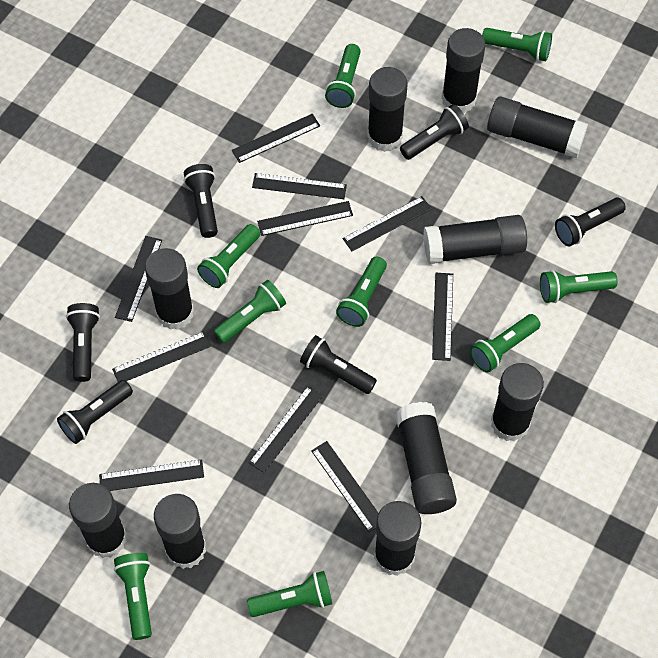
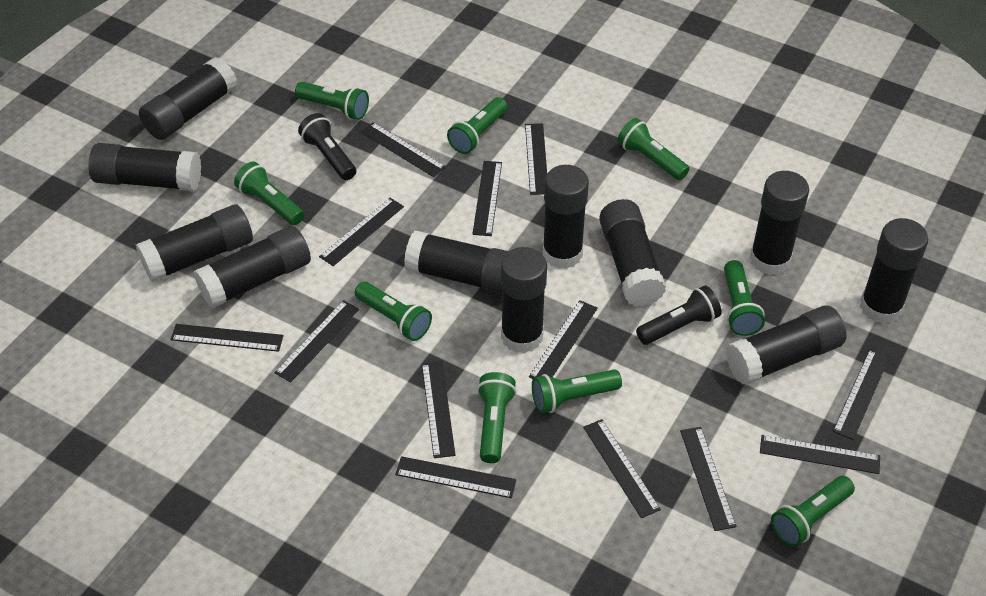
black flashlight: [57,380,133,444] [66,303,100,382] [184,164,218,238] [300,335,377,394] [400,104,469,160] [555,197,626,246] = 6 -> [298,113,356,180] [636,285,721,345] = 2
black glue stick: [69,483,127,558] [145,248,194,330] [154,494,206,569] [367,67,408,152] [374,501,421,576] [395,402,457,514] [423,215,527,264] [442,28,486,113] [487,96,588,158] [491,363,544,442] = 10 -> [88,143,201,191] [136,205,253,282] [139,57,237,140] [194,226,311,308] [404,230,509,294] [501,247,547,353] [543,165,589,269] [599,199,666,306] [726,305,847,385] [750,171,809,275] [860,218,928,324] = 11
black ruler: [99,459,204,491] [112,331,211,382] [115,236,162,322] [232,114,320,163] [249,386,323,473] [252,173,347,199] [257,201,353,236] [311,441,378,532] [343,196,432,251] [432,273,453,361] = 10 -> [171,324,284,352] [274,300,359,383] [319,198,404,266] [361,122,446,177] [395,456,517,498] [422,362,456,458] [472,161,502,236] [525,123,547,195] [529,300,597,379] [583,419,661,518] [680,427,736,531] [760,435,880,474] [833,349,890,440] = 13

